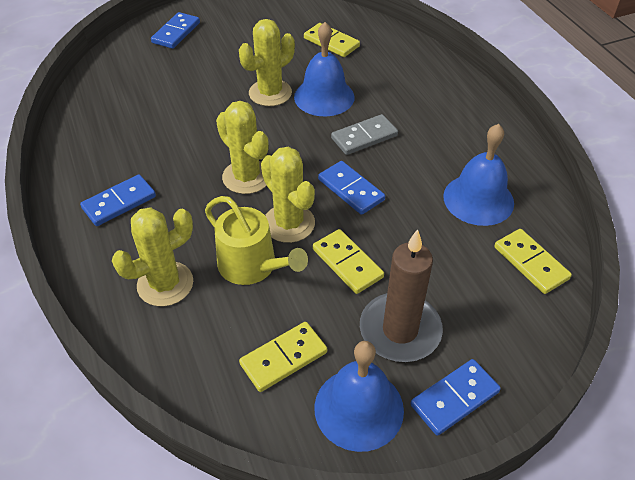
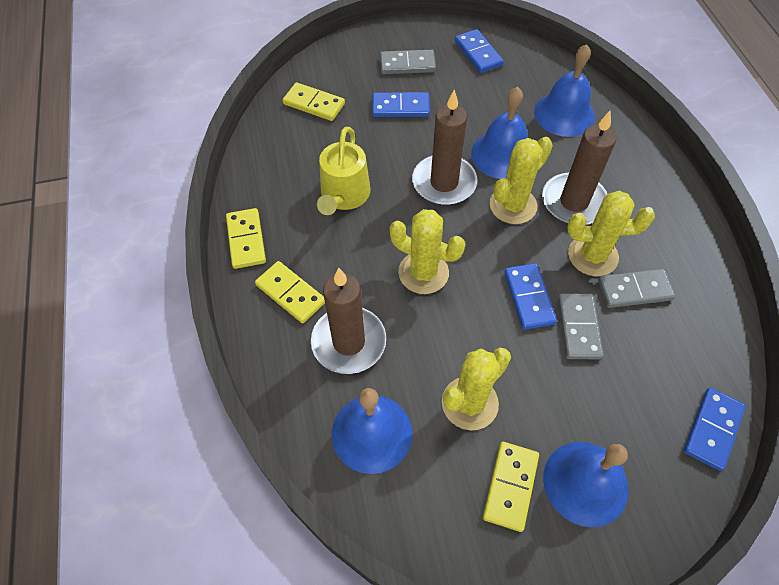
blue bell: [294,22,355,116] [314,341,404,452] [443,124,514,226] = 3 -> [332,388,413,474] [471,87,528,179] [534,44,595,137] [543,442,629,527] = 4
brown candle: [360,229,443,362] = 1 -> [311,268,386,374] [412,90,477,205] [542,110,616,225] = 3
grey domino: [331,114,398,155] = 1 -> [380,50,436,74] [558,293,604,359] [598,269,675,308] = 3

